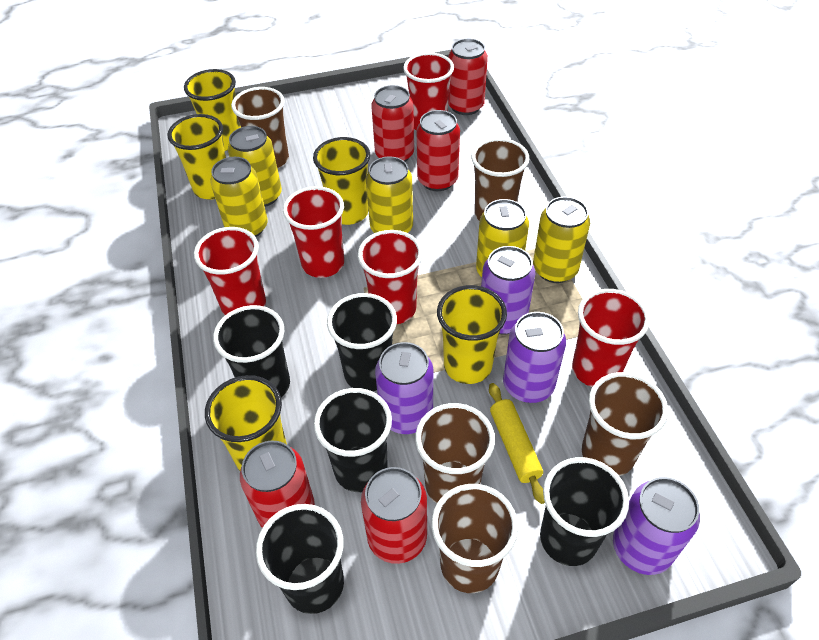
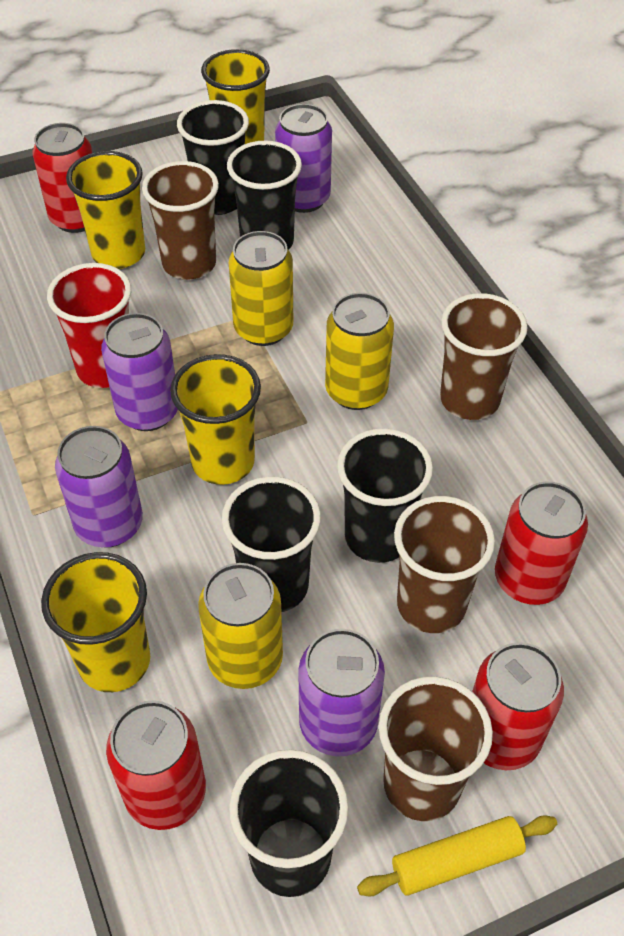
brown cup: [231,87,289,168] [415,403,495,503] [432,484,518,593] [471,138,529,220] [582,372,668,476] = 5 -> [142,161,219,280] [379,676,493,821] [394,496,495,633] [440,293,528,420] = 4
red can: [240,441,315,528] [361,467,427,564] [371,85,414,162] [416,110,460,191] [448,39,488,115] = 5 -> [33,123,92,233] [106,700,206,830] [472,642,564,770] [495,482,588,605] = 4
red cup: [194,227,266,315] [283,186,344,278] [358,230,423,324] [403,52,454,130] [572,289,650,387] = 5 -> [47,263,131,388] = 1
yellow can: [210,157,268,237] [228,126,282,207] [366,157,413,233] [476,199,529,277] [533,197,590,283] = 5 -> [198,563,283,689] [229,231,293,346] [325,293,394,410] = 3
yellow cup: [167,114,226,200] [184,69,241,151] [205,375,287,471] [313,137,370,225] [437,285,507,384] = 5 -> [41,552,150,692] [66,151,145,269] [170,354,261,485] [201,49,270,144] = 4

